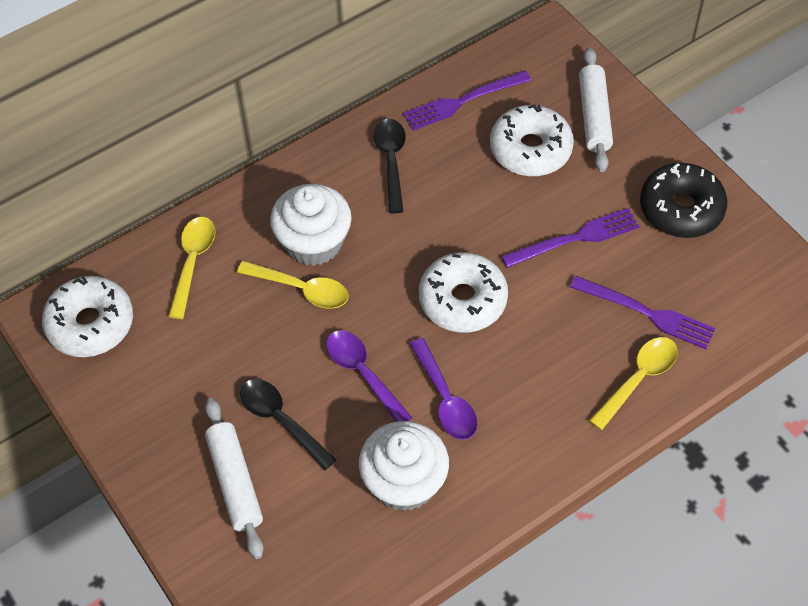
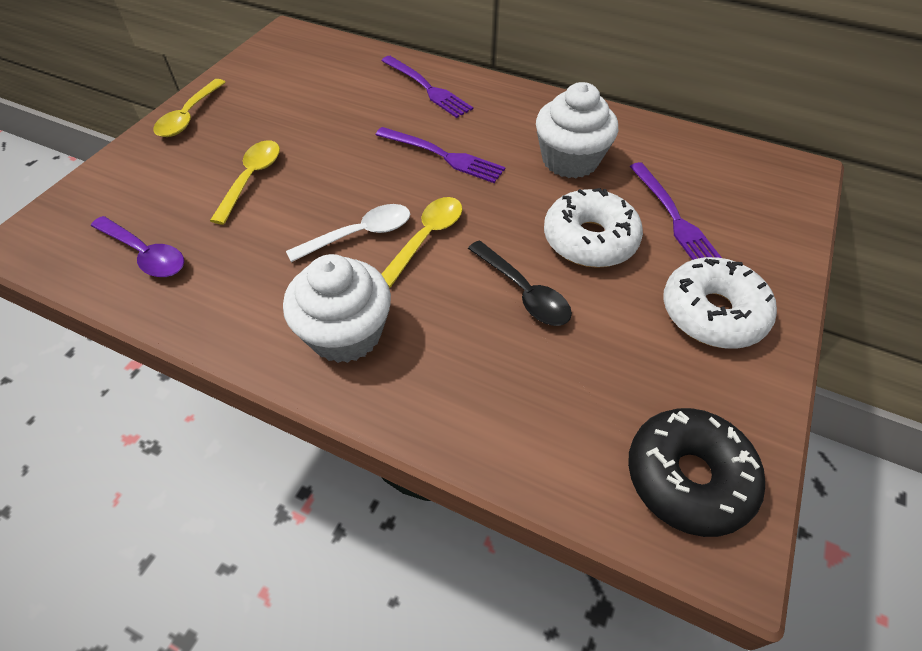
black spoon: [240,379,337,470] [374,119,406,214] = 2 -> [468,240,572,326] = 1
purple spoon: [326,330,412,422] [410,338,477,440] = 2 -> [91,216,184,277] = 1
white donut: [42,276,133,357] [419,252,508,333] [490,104,574,176] = 3 -> [544,188,643,268] [663,257,777,349] = 2
white rolling pin: [205,398,264,559] [579,47,613,172] = 2 -> none = 0
white spoon: none = 0 -> [286,204,410,262] = 1

